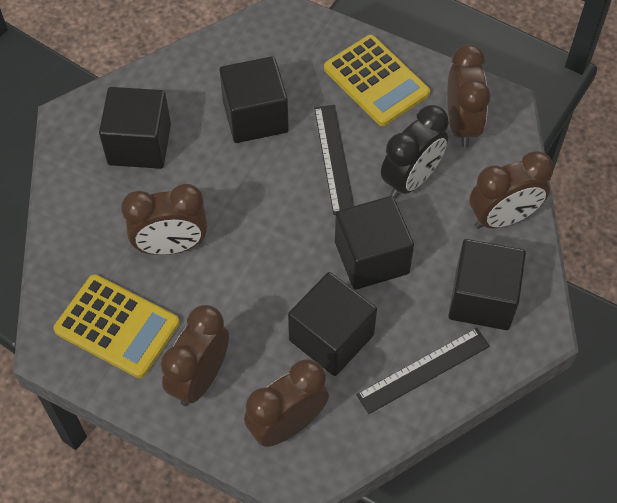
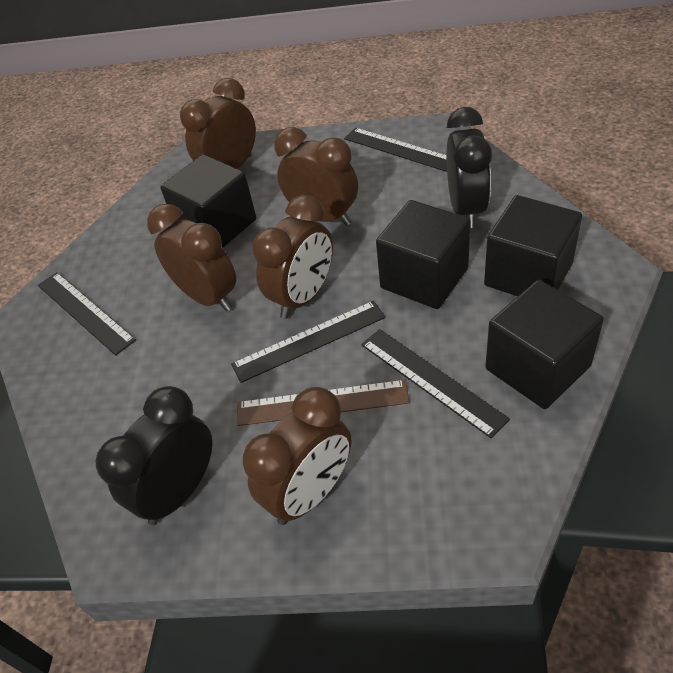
black clock: [381,105,449,199] = 1 -> [96,386,212,525] [447,107,492,228] = 2
black cube: [99,87,171,169] [219,56,289,143] [288,272,377,376] [335,196,414,290] [448,239,526,330] = 5 -> [160,154,256,248] [376,200,470,309] [484,195,582,296] [485,280,604,409] = 4
black ruler: [314,105,354,215] [356,328,490,414] = 2 -> [38,272,136,356] [231,301,386,383] [344,128,447,172] [361,329,510,439] = 4
brown ruler: none = 0 -> [237,380,410,426] = 1
yellow calculator: [53,274,179,378] [324,35,430,126] = 2 -> none = 0

